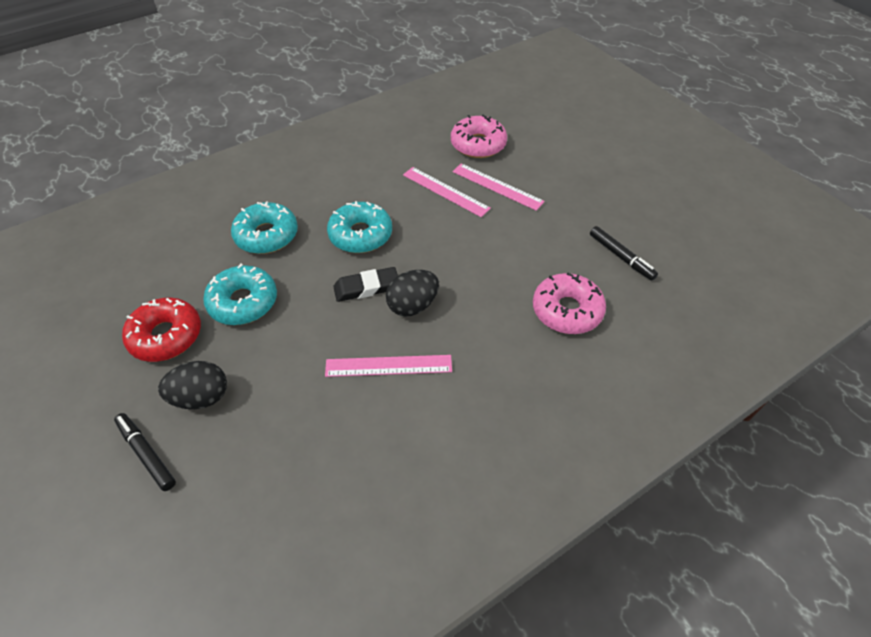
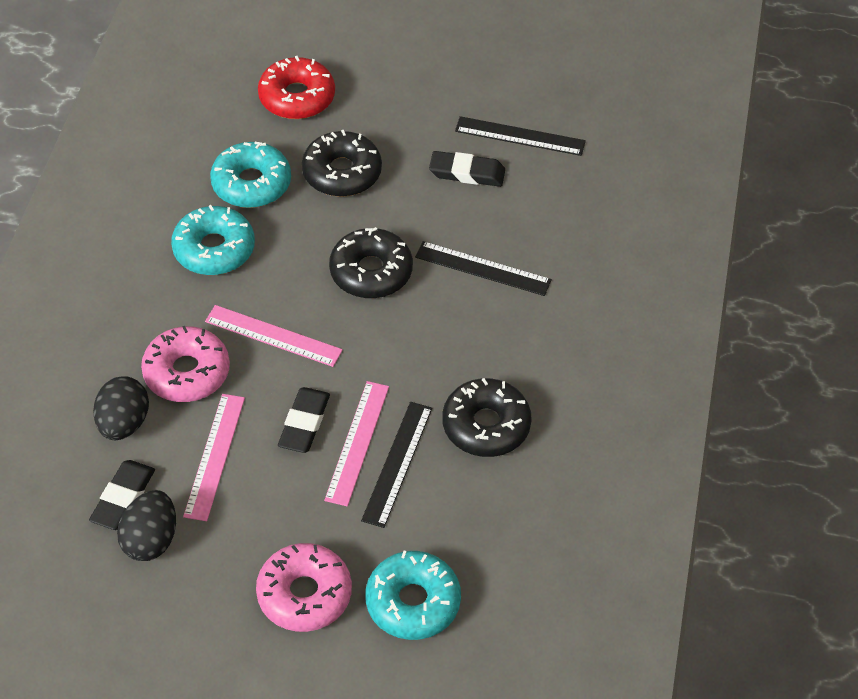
black donut: none = 0 -> [302,130,382,197] [329,227,413,298] [442,378,532,457] = 3
black eraser: [333,267,398,302] = 1 -> [89,460,155,530] [278,387,330,453] [429,151,505,187] = 3
black marker: [114,413,176,491] [590,226,658,281] = 2 -> none = 0
black ruler: none = 0 -> [361,402,432,528] [415,241,552,296] [455,116,586,156] = 3

